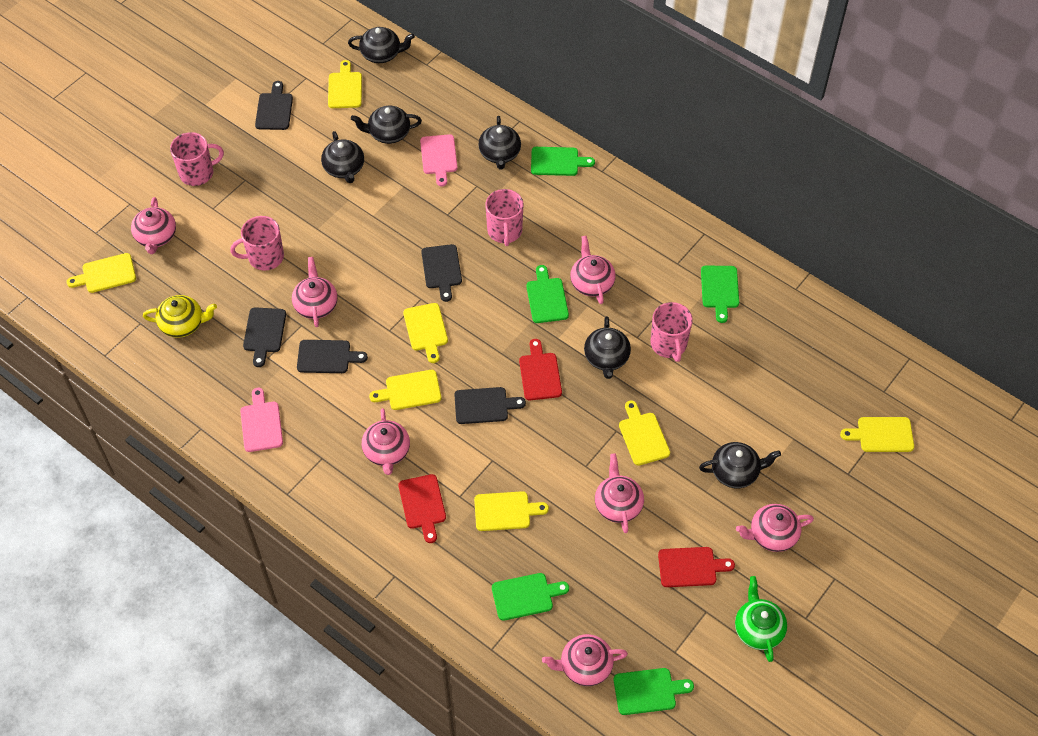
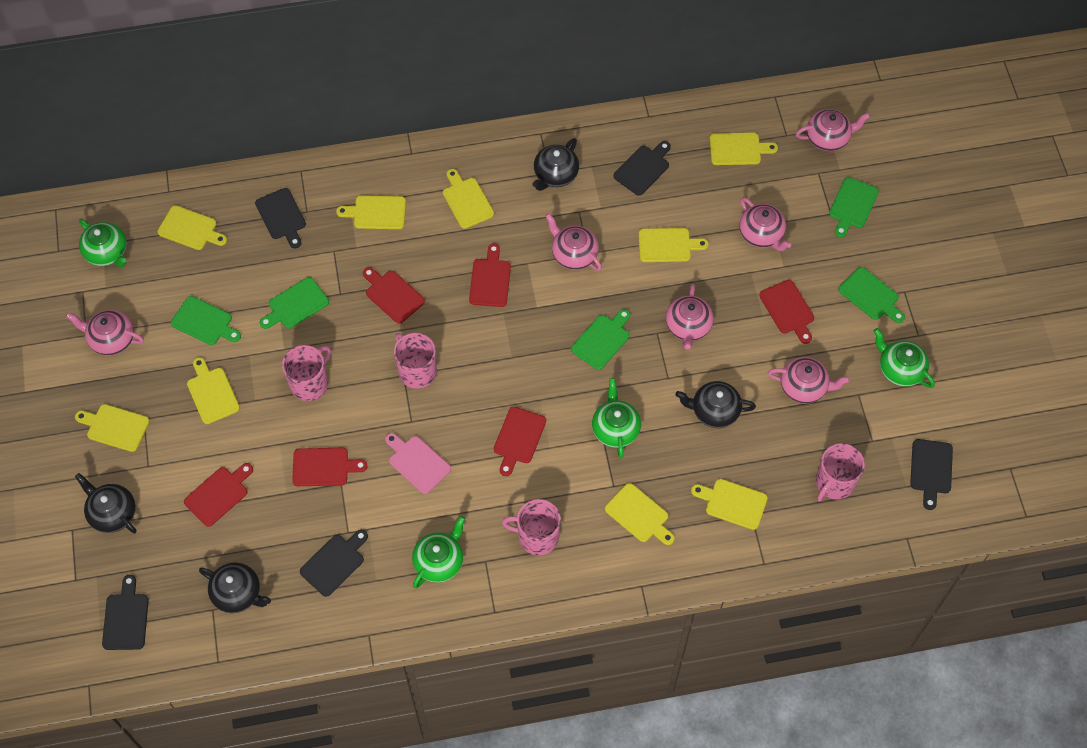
black teapot: [321,131,364,183] [348,27,415,63] [351,106,422,144] [478,116,521,169] [584,316,631,379] [699,442,781,488] = 6 -> [75,473,137,534] [199,562,271,613] [532,138,579,191] [676,381,756,428] = 4
green teapot: [735,576,787,662] = 1 -> [79,219,127,267] [412,516,465,588] [592,378,641,459] [874,328,935,388] = 4
pink cutting board: [240,388,283,452] [420,134,458,186] = 2 -> [385,433,451,494] = 1
pink teapot: [131,197,176,254] [292,257,338,327] [362,408,410,475] [542,634,628,686] [570,236,616,304] [595,453,644,533] [736,504,814,552] = 7 -> [66,310,144,355] [546,213,602,271] [666,284,714,350] [739,197,791,251] [768,357,850,404] [796,109,870,151] = 6
red cutting board: [398,474,446,543] [519,339,562,400] [658,547,735,587] = 3 -> [184,463,253,527] [292,448,368,486] [363,267,425,324] [469,244,511,307] [494,407,546,476] [759,280,814,344] = 6
yellow cutting board: [66,253,136,293] [328,60,362,108] [369,370,441,410] [403,303,448,363] [474,491,549,531] [619,400,670,466] [840,417,914,452] = 7 -> [75,404,150,452] [157,205,227,250] [187,357,240,424] [336,195,406,229] [443,169,494,229] [605,483,675,545] [638,228,709,262] [691,479,768,530] [710,133,778,165] = 9
yellow teapot: [143,295,217,338] = 1 -> none = 0

